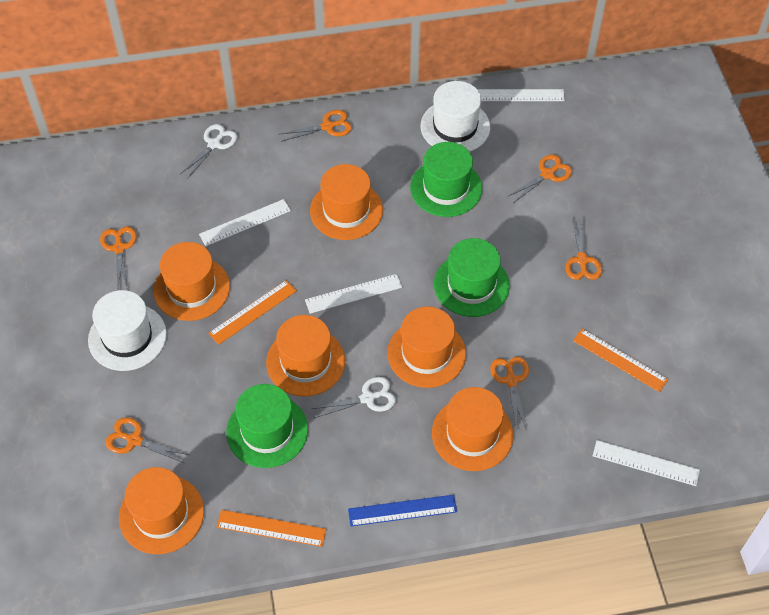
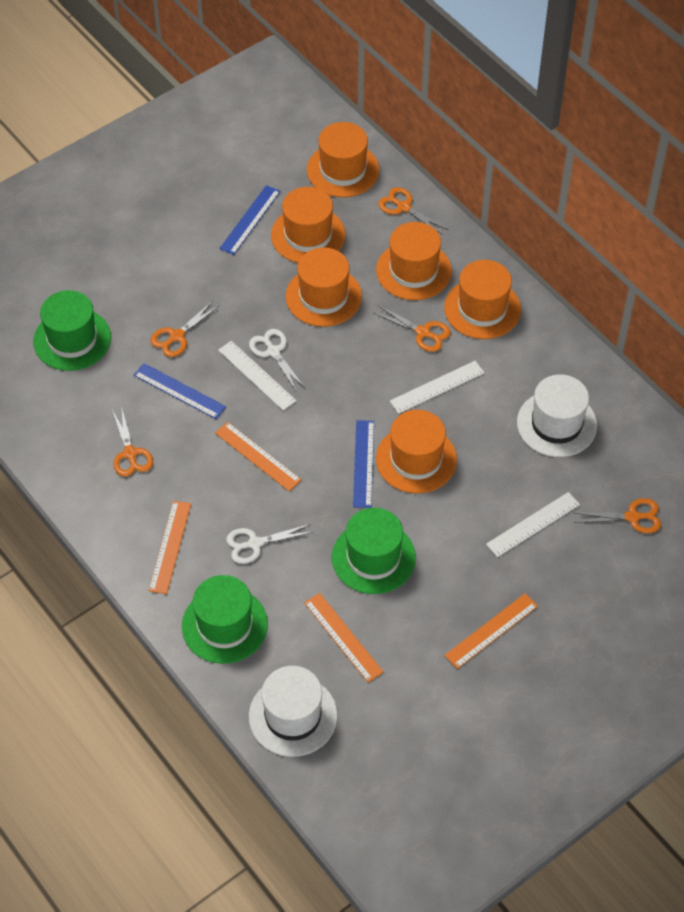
blue ruler: [348,495,457,526] = 1 -> [134,363,226,419] [219,185,281,255] [353,420,374,508] = 3
orange ruler: [208,280,297,345] [217,510,326,547] [573,329,668,392] = 3 -> [148,501,191,594] [215,422,302,491] [304,593,383,682] [444,593,538,669] = 4
orange scissors: [100,226,137,290] [105,417,189,463] [280,110,352,142] [490,357,529,431] [507,154,572,202] [565,217,602,280] = 6 -> [112,409,153,477] [151,301,219,357] [374,305,451,352] [378,187,448,235] [575,498,661,533] = 5
white ruler: [199,199,291,246] [305,274,402,314] [477,89,565,101] [593,440,700,486] = 4 -> [218,341,297,411] [390,361,484,414] [486,492,580,557] = 3

